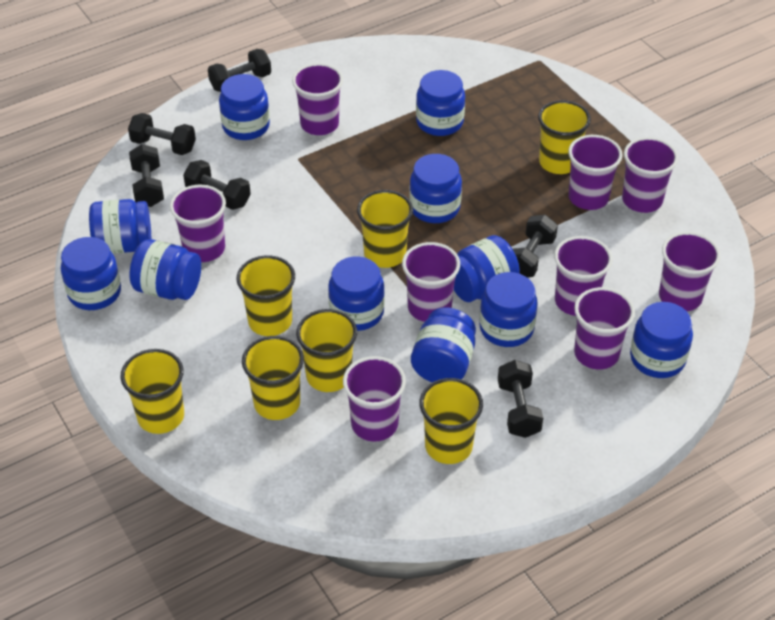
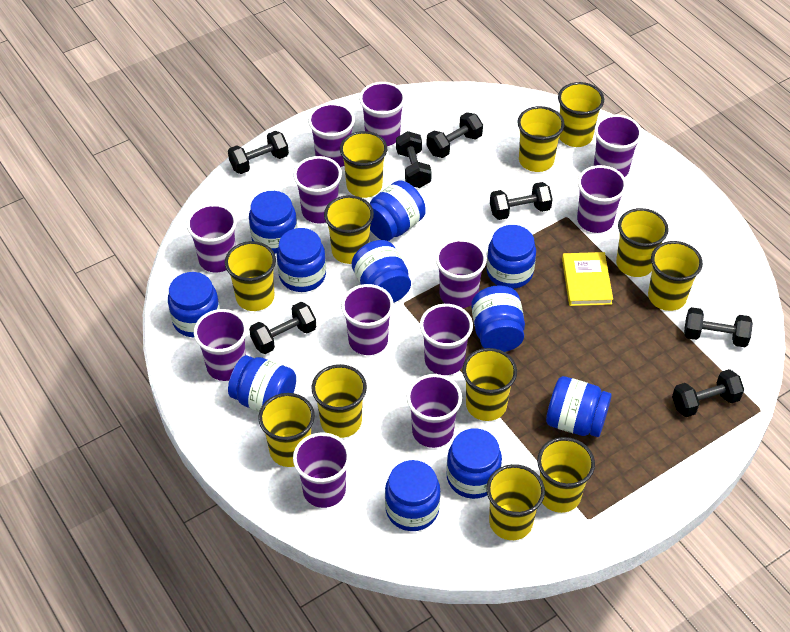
black dumbbell: [128,113,196,155] [129,144,164,207] [183,160,251,210] [208,49,271,92] [498,360,543,438] [513,215,558,277] = 6 -> [228,131,289,174] [249,302,316,354] [396,131,432,188] [426,112,483,158] [490,182,553,220] [672,369,744,417] [684,307,753,347] = 7
purple cup: [170,185,226,262] [292,63,343,135] [343,356,406,442] [402,242,460,322] [554,236,613,316] [568,135,623,210] [574,287,635,369] [622,137,678,213] [659,232,720,311] = 9 -> [186,204,237,273] [194,309,247,381] [293,156,342,223] [293,433,350,508] [308,103,355,167] [341,284,394,355] [359,82,406,146] [407,374,462,448] [420,304,473,375] [435,239,487,308] [577,165,627,233] [594,114,642,177] = 12
yellow book: none = 0 -> [562,252,613,306] = 1
yellow cup: [121,349,184,434] [236,255,295,336] [242,336,304,420] [296,309,357,392] [357,190,413,268] [419,378,483,464] [538,100,591,174] = 7 -> [225,241,276,311] [258,393,315,467] [312,364,367,438] [324,195,374,264] [340,131,387,198] [462,348,517,421] [486,464,545,540] [517,106,565,172] [537,437,595,513] [558,82,604,147] [616,208,669,277] [648,241,703,311] = 12

